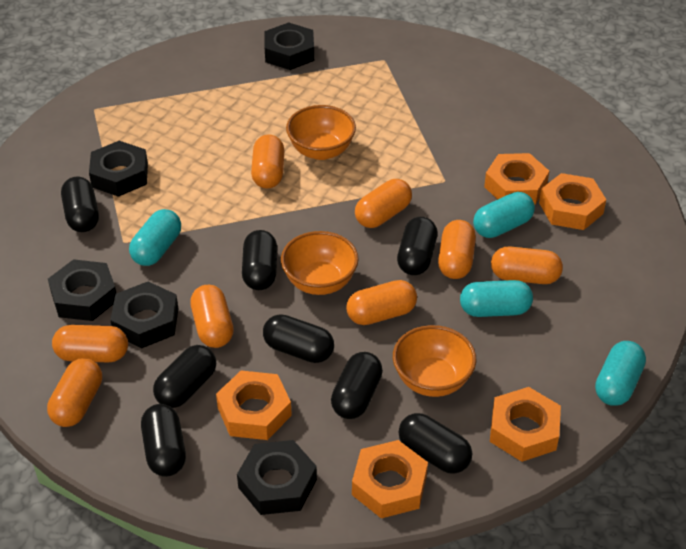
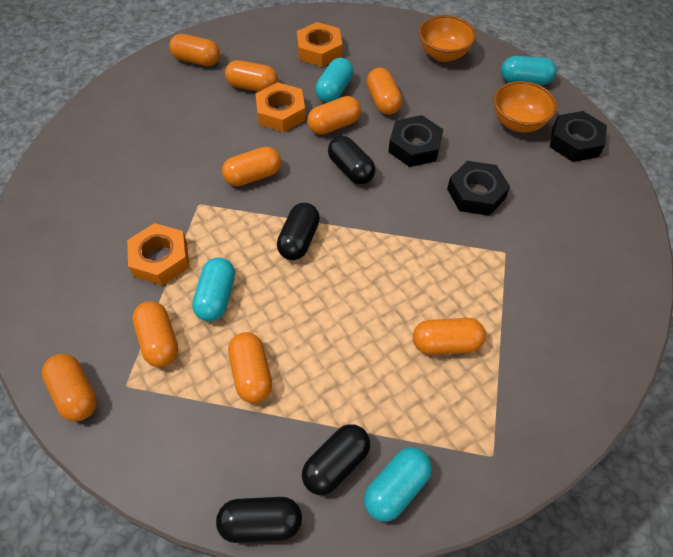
black capsule: [61,176,99,232] [141,404,186,477] [153,345,216,408] [242,230,277,290] [263,314,334,363] [331,352,383,419] [397,217,437,275] [398,413,472,474] = 8 -> [216,497,302,543] [277,203,320,260] [302,424,370,495] [328,136,376,184] = 4
black nut: [48,259,116,321] [89,141,148,197] [110,281,178,348] [237,440,317,515] [264,22,314,70] = 5 -> [389,115,443,167] [447,161,510,216] [550,111,607,162] = 3
orange bowl: [281,231,359,295] [286,105,356,160] [393,325,476,397] = 3 -> [419,15,476,62] [494,81,557,132] = 2
orange capsule: [47,358,102,427] [52,325,128,362] [190,285,234,348] [251,134,285,189] [346,280,417,325] [355,179,412,228] [438,220,476,279] [491,247,563,284] = 8 -> [42,354,97,422] [132,301,178,367] [169,34,220,66] [222,147,281,186] [225,60,278,92] [228,332,272,403] [307,96,361,135] [366,68,402,115] [413,318,486,355] = 9
orange nut: [216,371,292,440] [352,440,428,518] [484,153,549,204] [490,387,561,462] [539,173,606,230] = 5 -> [127,223,189,286] [255,82,306,132] [297,22,342,67] = 3

